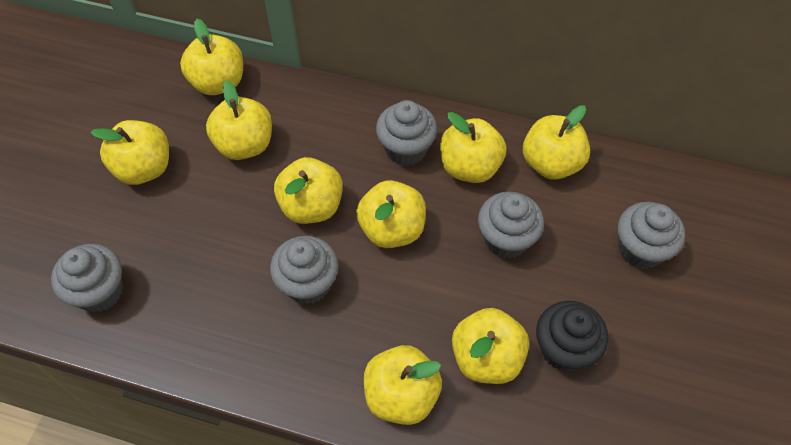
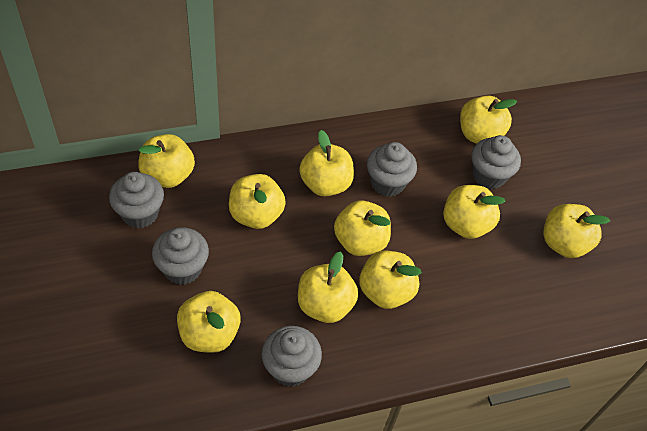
black cupcake: [536,301,608,372] = 1 -> none = 0
yellow apple: [91,120,169,185] [180,19,243,95] [206,80,272,160] [274,157,343,224] [356,180,426,248] [364,345,442,425] [440,112,507,183] [452,308,529,384] [523,105,590,180] = 9 -> [138,134,195,188] [177,291,241,353] [229,174,286,229] [298,251,358,323] [299,130,354,197] [334,200,391,256] [359,251,422,309] [443,185,505,239] [460,96,517,144] [543,204,610,258] = 10

